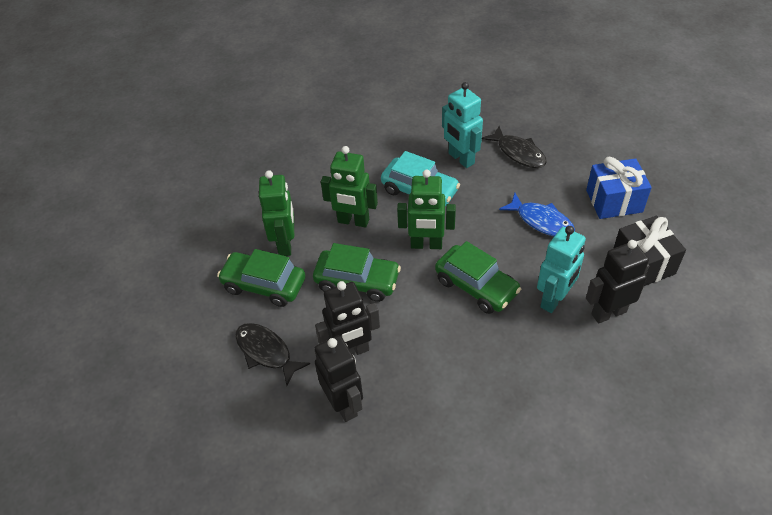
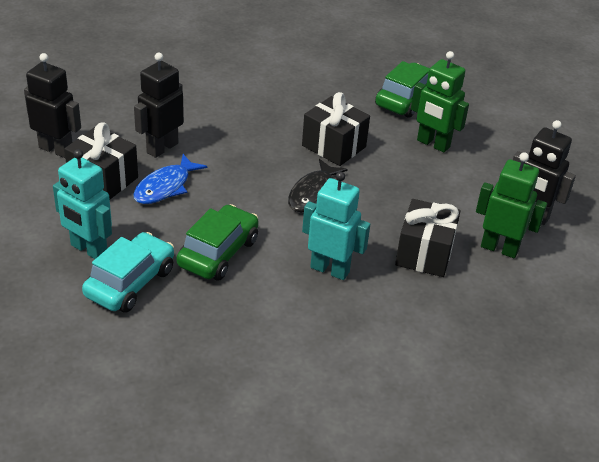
black fish: [235,323,310,386] [482,126,547,168] = 2 -> [288,159,348,213] = 1
black gift: [613,216,686,286] = 1 -> [64,122,138,199] [302,92,370,166] [395,199,460,277] = 3
blue gift: [586,157,652,219] = 1 -> none = 0
green car: [217,249,305,307] [313,243,401,302] [435,241,521,314] = 3 -> [177,204,259,281] [375,61,430,118] = 2
green robot: [259,170,294,256] [321,146,378,228] [397,170,456,249] = 3 -> [411,51,469,153] [476,152,547,258] = 2

